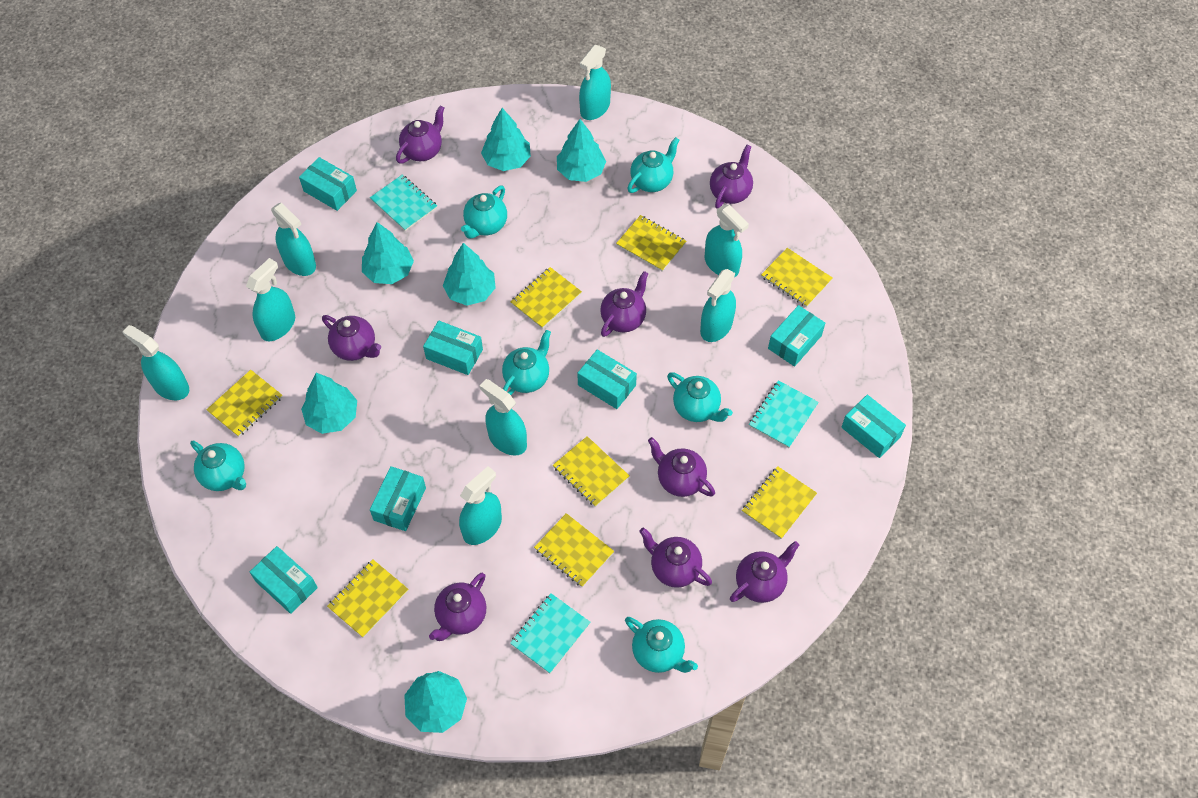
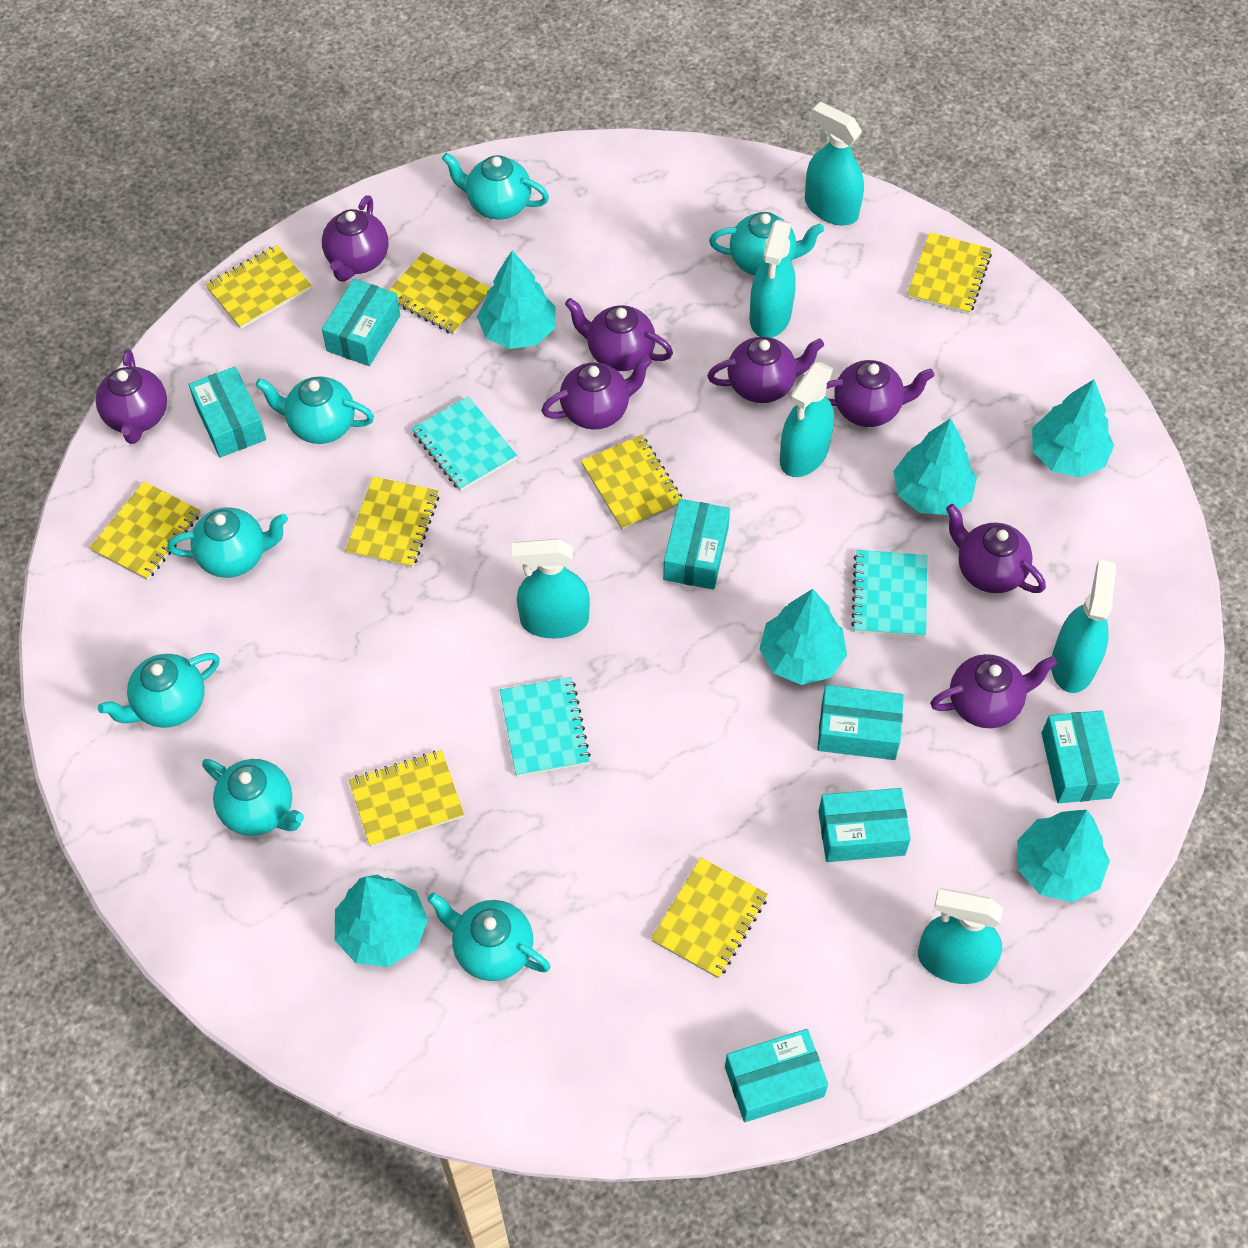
turquoise spray bottle: [122,325,189,400] [246,258,295,341] [271,203,316,276] [459,466,502,545] [480,379,527,456] [579,45,611,120] [700,269,736,342] [704,205,749,277] = 8 -> [512,539,590,638] [750,220,796,338] [780,362,834,477] [805,102,864,225] [918,888,1003,984] [1051,560,1116,693] = 6
turquoise teapot: [190,441,246,491] [461,186,507,239] [502,330,551,395] [625,617,698,673] [627,137,679,193] [667,372,733,422] = 6 -> [98,653,220,728] [167,507,288,578] [202,759,304,836] [255,376,374,444] [427,893,551,981] [442,153,549,220] [709,212,824,276] = 7

